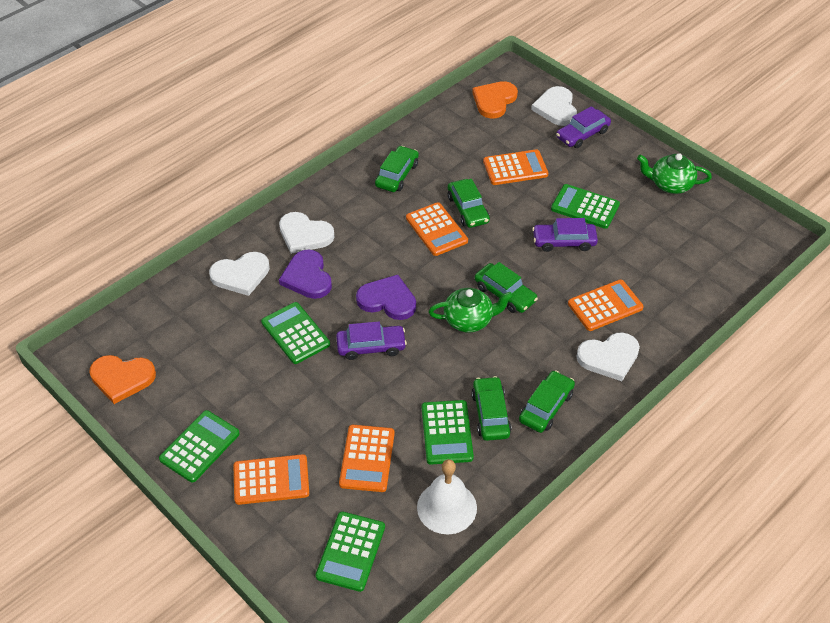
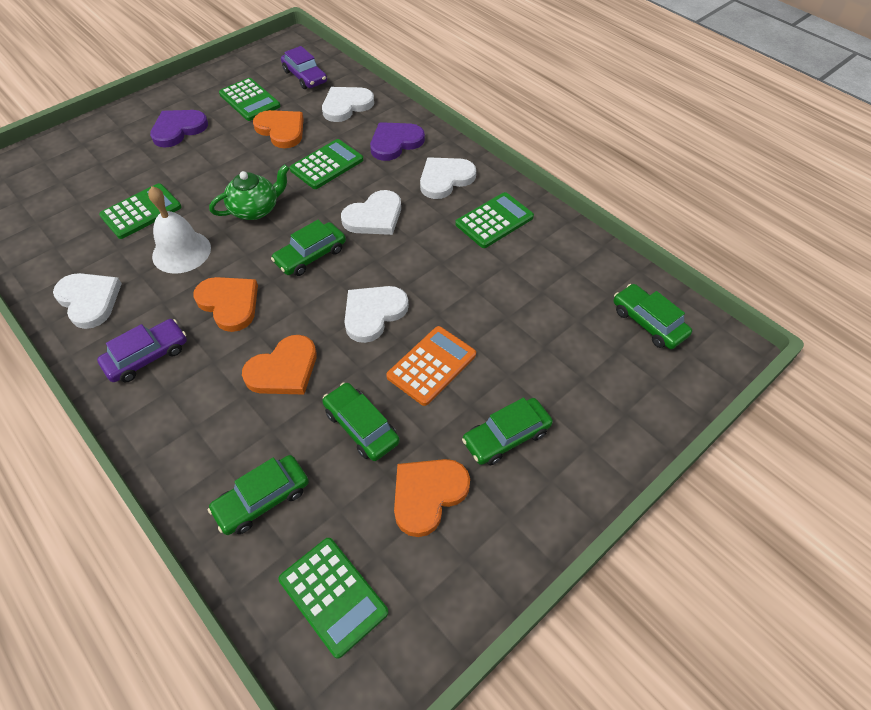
green teapot: [428,288,513,332] [637,153,712,194] = 2 -> [209,164,289,220] = 1
orange calculator: [233,454,309,505] [339,425,395,492] [406,202,468,256] [483,149,548,185] [568,279,644,331] = 5 -> [386,326,476,406] = 1
orange heart: [89,355,156,404] [472,81,518,118] = 2 -> [193,277,258,332] [242,335,317,395] [253,110,304,148] [394,459,470,537] = 4
purple car: [336,322,407,360] [532,218,598,252] [556,106,611,148] = 3 -> [97,319,187,383] [281,46,327,89] = 2
white heart: [209,252,270,296] [279,212,335,254] [531,86,577,126] [576,332,640,381] = 4 -> [53,273,122,329] [322,87,374,122] [341,190,401,235] [344,286,409,343] [420,157,476,199] = 5

